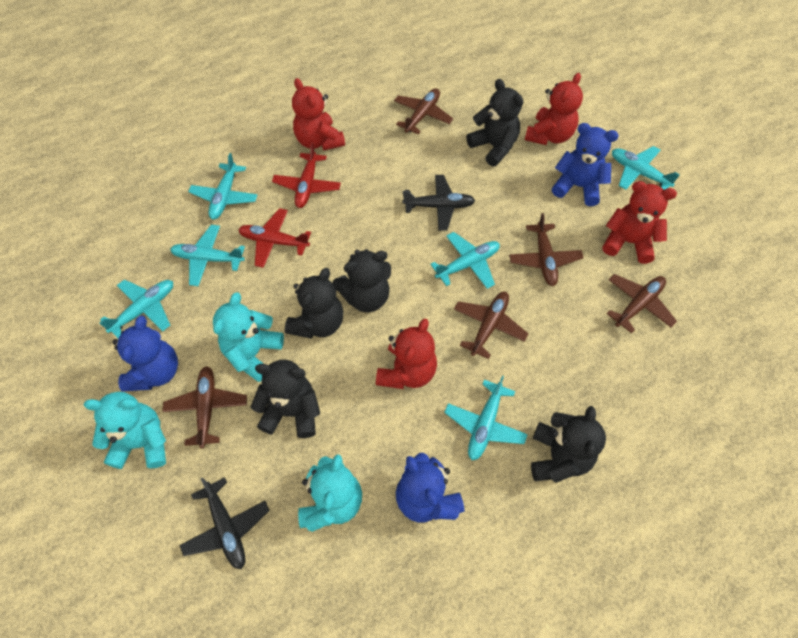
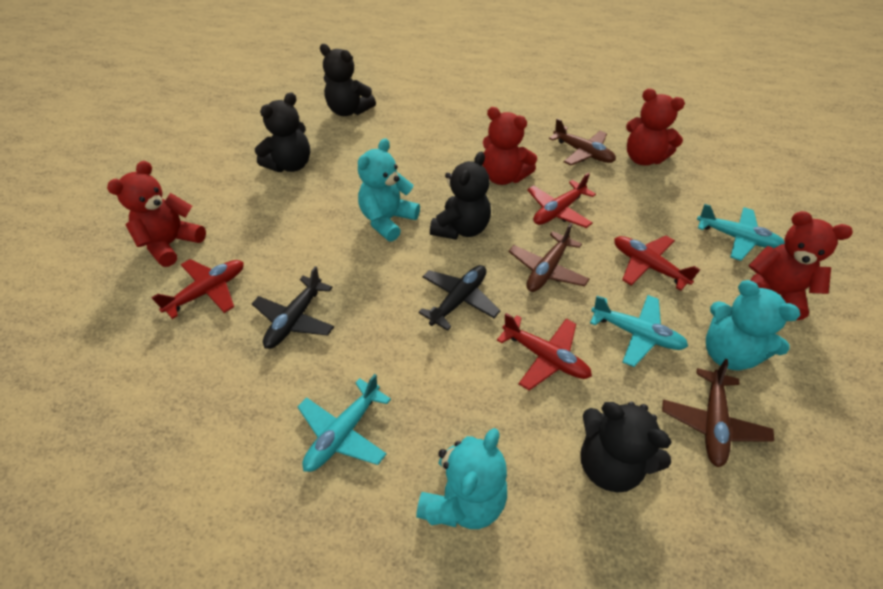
black teddy bear: [251,360,320,438] [285,268,343,339] [332,249,391,312] [466,79,524,166] [531,406,606,483] = 5 -> [255,92,310,172] [320,44,376,116] [430,151,491,240] [581,402,672,493] = 4
blue teddy bear: [113,316,178,391] [396,453,464,523] [552,123,619,206] = 3 -> none = 0
brown plane: [162,366,247,448] [394,88,453,135] [454,292,529,359] [509,213,584,286] [606,274,677,333] = 5 -> [509,223,589,292] [549,118,616,166] [662,359,774,467] = 3
red plane: [238,208,311,268] [272,142,341,208] = 2 -> [151,259,244,319] [497,313,592,391] [527,173,596,228] [614,236,701,291] = 4
turquoise plane: [99,279,173,339] [170,225,245,286] [188,153,257,220] [430,232,500,289] [444,375,528,460] [612,146,680,190] = 6 -> [298,374,391,472] [590,295,688,367] [697,204,785,261] = 3

